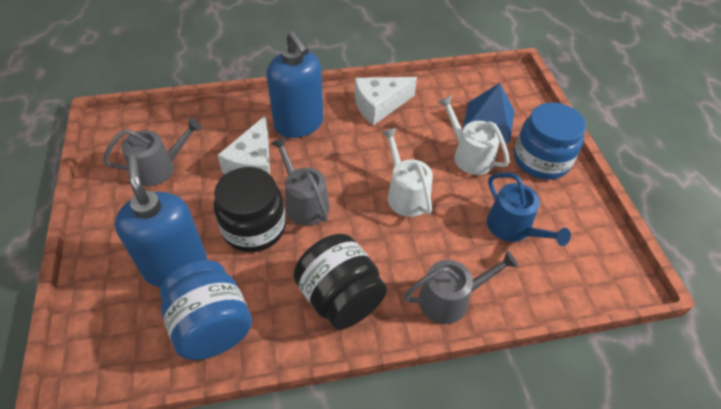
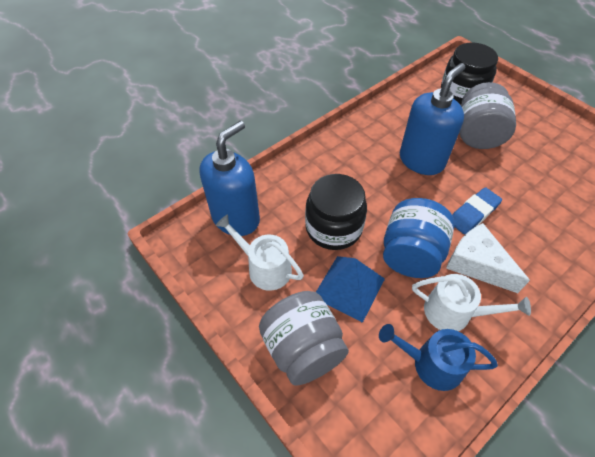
blue eraser: none = 0 -> [452,187,502,234] = 1
blue jar: [160,260,252,360] [514,103,586,180] = 2 -> [383,198,455,278] = 1
grey jar: none = 0 -> [259,291,349,386] [459,82,516,149] = 2
grey watering can: [103,118,202,186] [271,137,330,226] [404,250,518,324] = 3 -> none = 0
white cheese: [217,116,270,174] [355,77,417,125] = 2 -> [446,223,530,293] = 1

